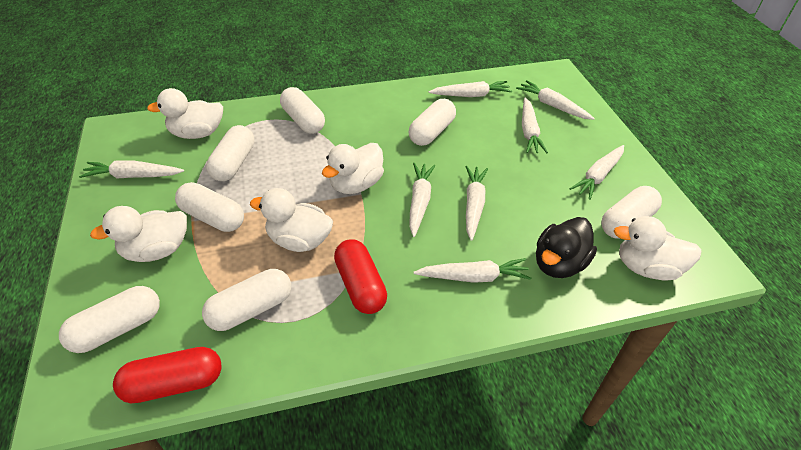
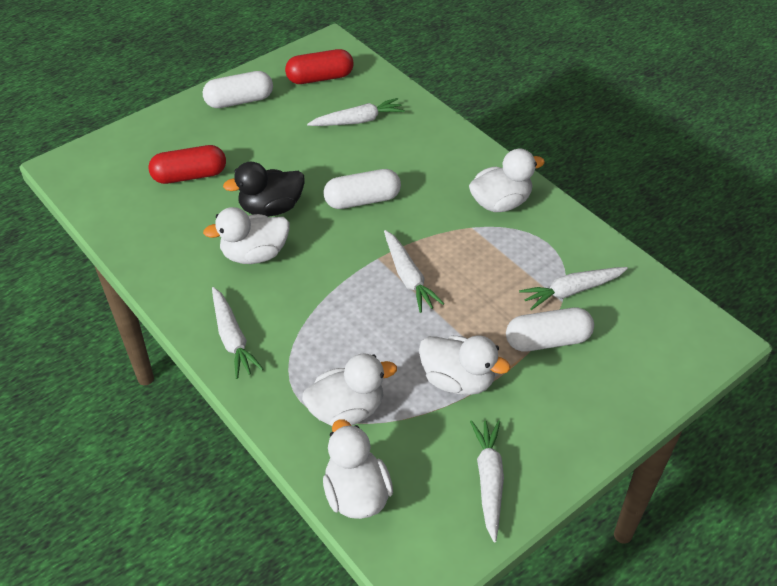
white capsule: [59,286,160,353] [175,182,244,232] [202,269,291,331] [206,125,254,181] [280,87,325,134] [409,99,456,146] [601,186,662,239] = 7 -> [203,71,273,108] [323,169,401,209] [506,308,594,352] = 3
white carrot: [79,160,184,178] [409,163,436,237] [414,258,531,283] [429,81,512,97] [465,166,488,241] [516,80,595,120] [522,98,548,153] [569,145,624,200] = 8 -> [212,287,263,379] [307,98,405,126] [384,230,444,313] [470,420,504,542] [519,267,628,310] = 5

